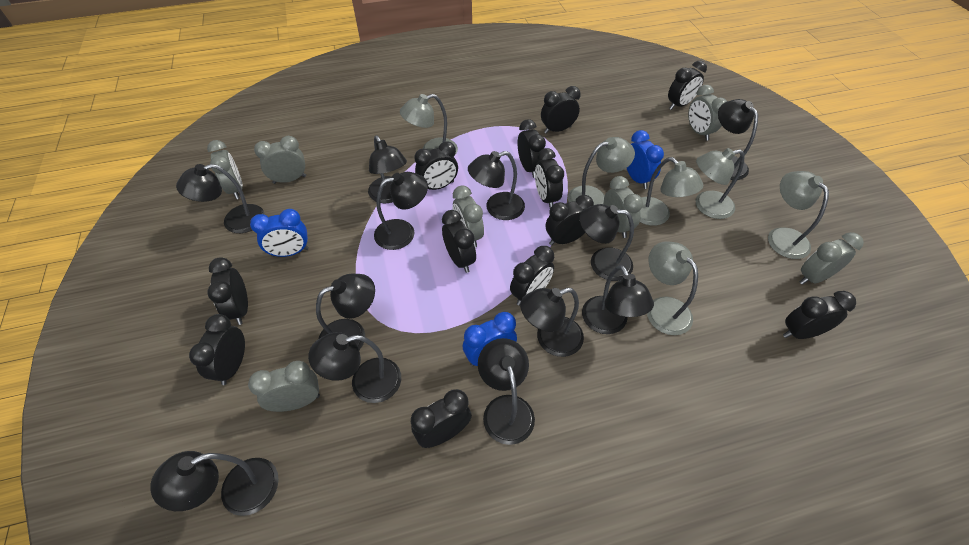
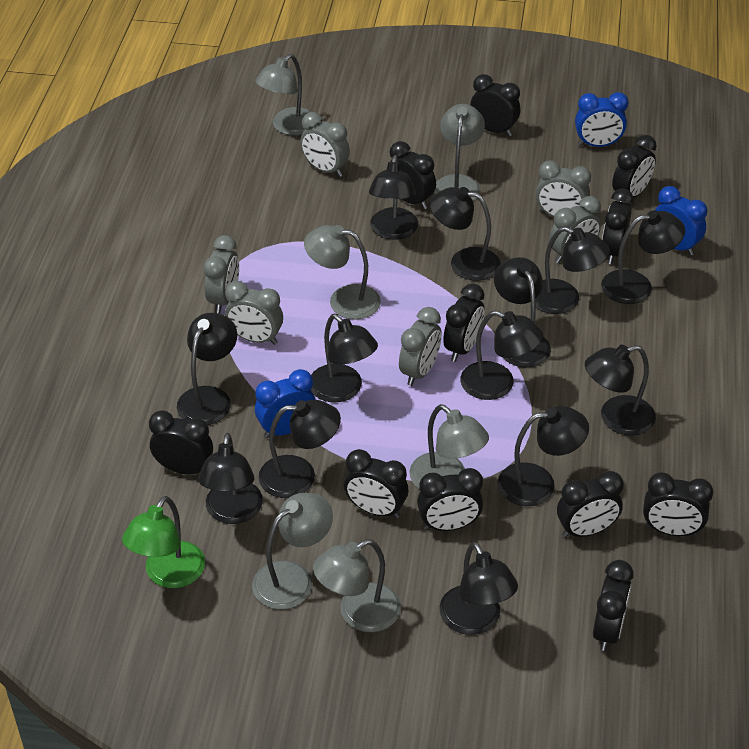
black clock: [189,314,245,385] [207,257,248,325] [411,389,472,448] [414,141,458,190] [442,210,476,273] [510,246,554,306] [518,119,546,178] [535,148,564,208] [541,86,580,134] [546,195,594,245] [668,61,707,110] [783,291,856,339] = 12 -> [149,410,213,475] [344,449,408,518] [389,141,436,209] [417,468,483,531] [443,284,485,362] [470,74,520,136] [557,471,624,538] [593,560,634,651] [602,189,634,264] [612,135,657,202] [643,472,713,536] = 11
black lamp: [150,451,279,516] [176,164,264,233] [308,332,401,403] [316,274,375,350] [368,136,407,203] [374,172,428,250] [468,151,525,220] [478,338,535,445] [520,288,584,357] [579,204,634,281] [582,265,654,334] [718,99,758,180] = 12 -> [177,313,237,425] [198,433,263,524] [258,400,341,498] [311,314,378,402] [369,155,418,239] [430,187,500,281] [439,542,518,635] [460,311,543,400] [494,257,551,368] [498,406,589,506] [535,227,610,314] [585,345,656,436] [601,210,685,304] = 13
green lamp: none = 0 -> [122,496,205,588] = 1
grey clock: [207,140,243,199] [248,361,320,412] [254,136,306,184] [453,185,484,247] [604,176,643,238] [688,85,727,141] [800,232,864,285] = 7 -> [204,235,239,313] [225,281,283,345] [300,112,350,177] [399,307,441,386] [536,160,591,217] [549,196,601,264] = 6

